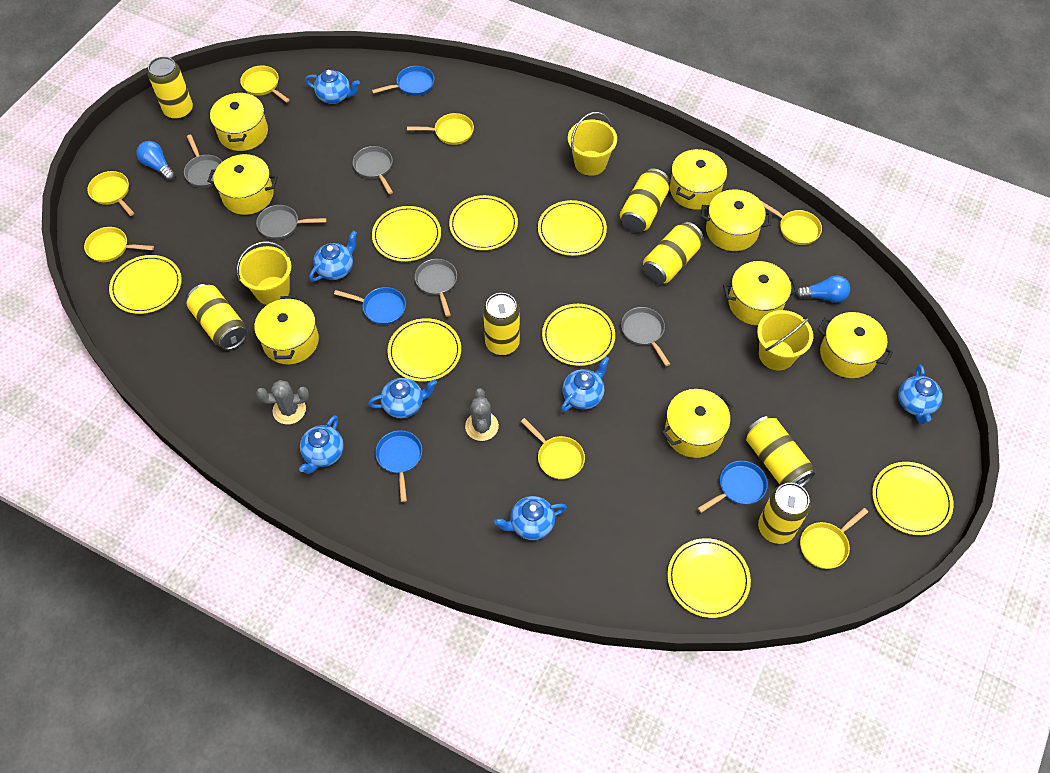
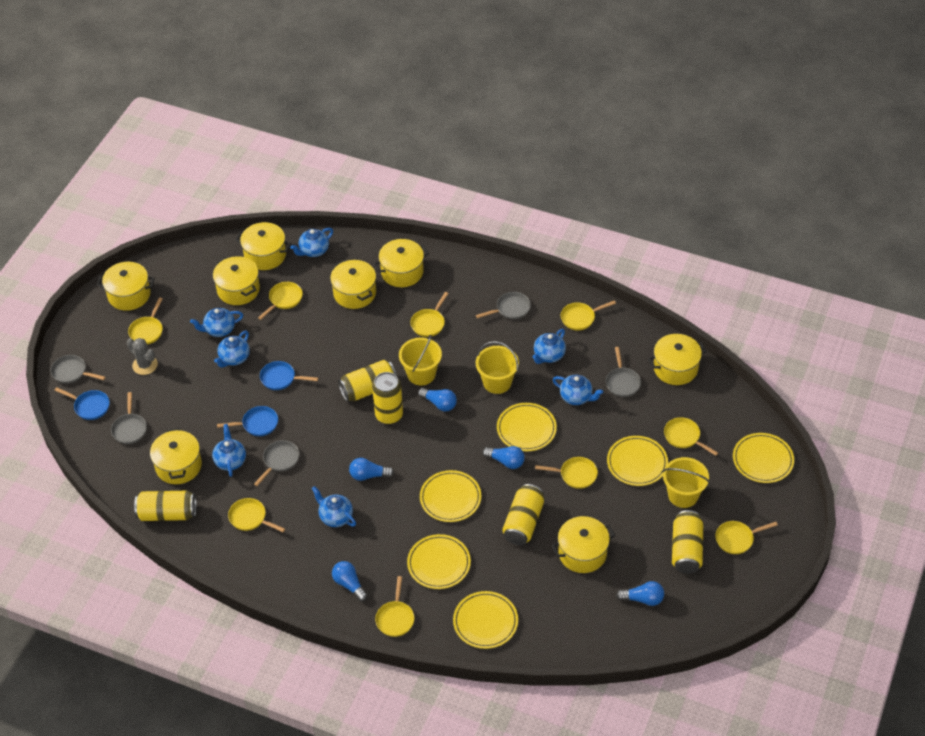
blue light bulb: [137,141,175,181] [795,275,850,303] = 2 -> [332,561,368,602] [349,458,395,481] [418,388,457,411] [482,446,525,469] [616,581,664,606] = 5
blue pan: [334,287,406,325] [372,66,434,96] [375,430,422,502] [698,461,768,513] = 4 -> [55,387,110,420] [217,406,278,436] [260,361,318,390] = 3
grey cactus: [256,380,309,424] [465,388,499,441] = 2 -> [126,338,158,375] = 1
yellow can: [148,56,193,120] [186,284,247,350] [483,293,520,355] [620,169,670,233] [643,222,704,284] [746,416,815,486] [758,483,810,544] = 7 -> [134,491,197,521] [338,360,397,401] [372,372,403,424] [502,484,544,545] [672,510,703,574] = 5
yellow pan: [84,227,154,262] [87,171,134,216] [240,66,290,103] [407,113,474,145] [521,418,585,480] [760,200,822,245] [800,508,868,569] = 7 -> [128,298,163,345] [228,498,285,532] [258,282,303,320] [375,576,414,637] [410,292,449,337] [535,457,598,489] [561,300,616,330] [664,417,718,456] [715,521,778,554] = 9
yellow plate: [109,255,182,314] [372,206,441,262] [387,318,461,382] [449,195,518,250] [538,200,607,256] [542,304,615,366] [667,538,751,618] [872,462,954,535] = 8 -> [407,534,471,589] [420,470,481,522] [453,591,518,649] [497,403,557,451] [607,436,668,486] [733,433,794,483] = 6

